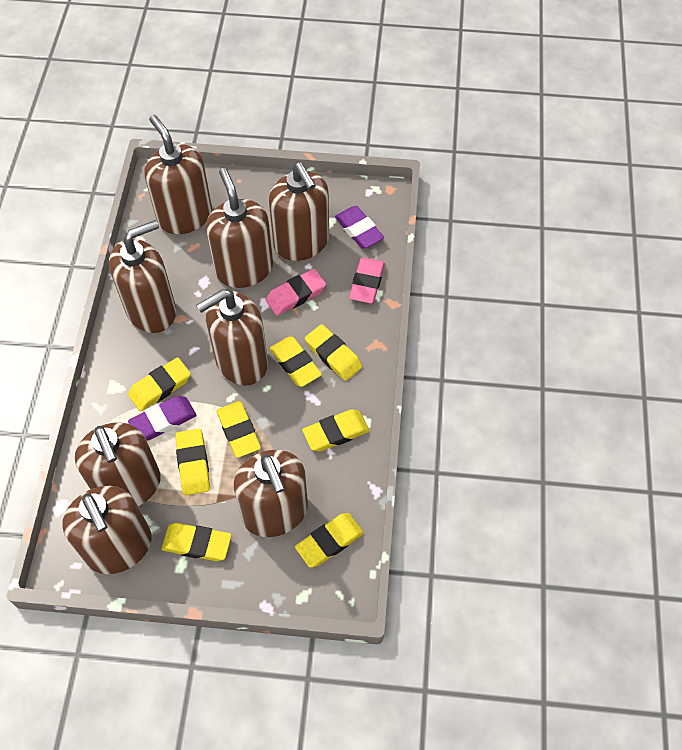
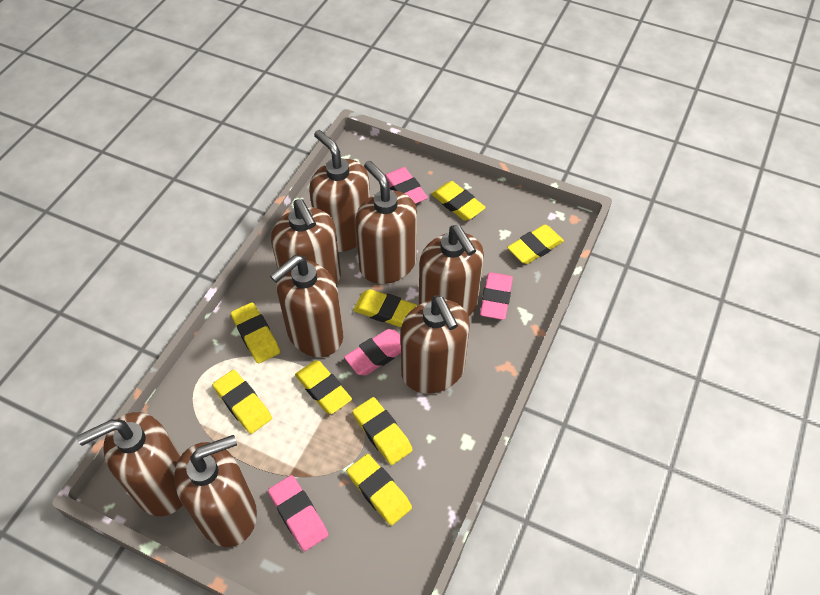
pink eraser: [265,269,326,316] [349,258,385,304] = 2 -> [268,475,328,551] [344,329,401,375] [385,167,428,204] [480,272,513,320] = 4
purple eraser: [128,396,197,441] [335,206,384,249] = 2 -> none = 0

